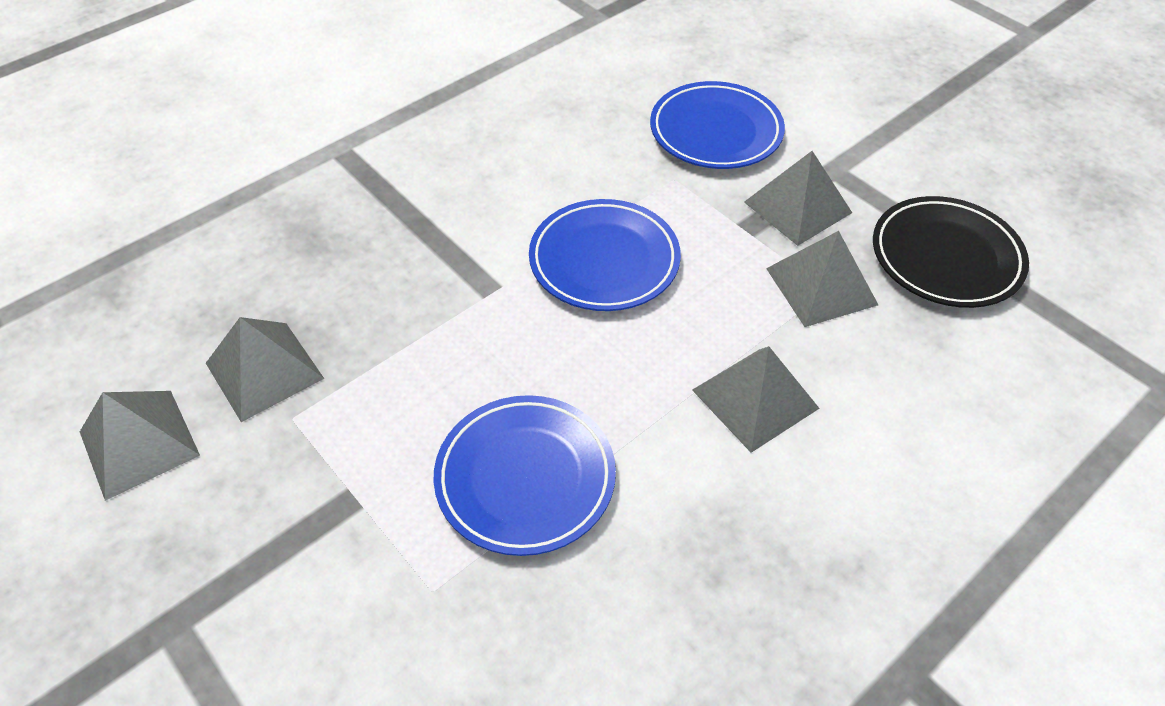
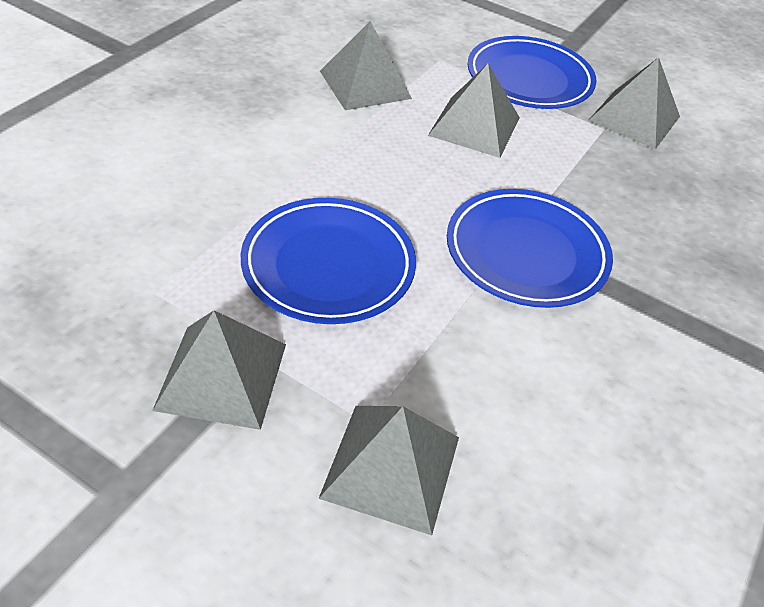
black plate: [873,196,1029,308] = 1 -> none = 0

